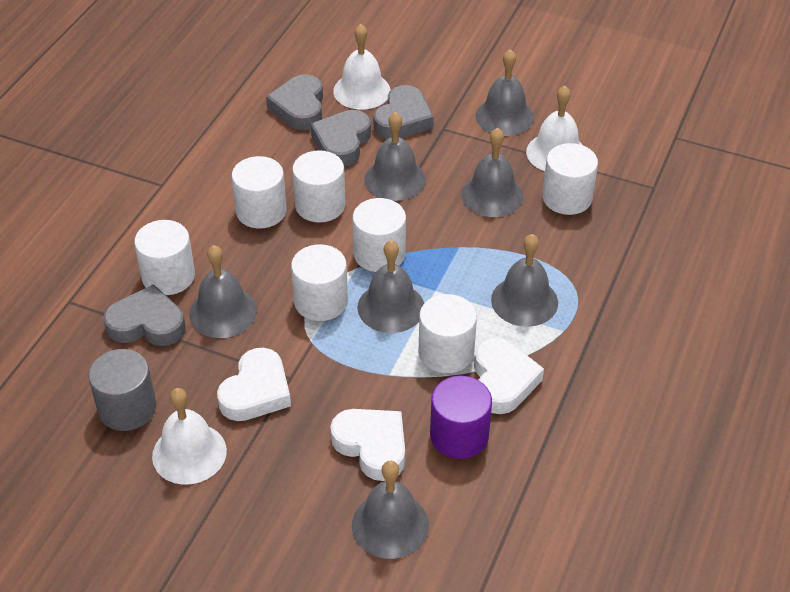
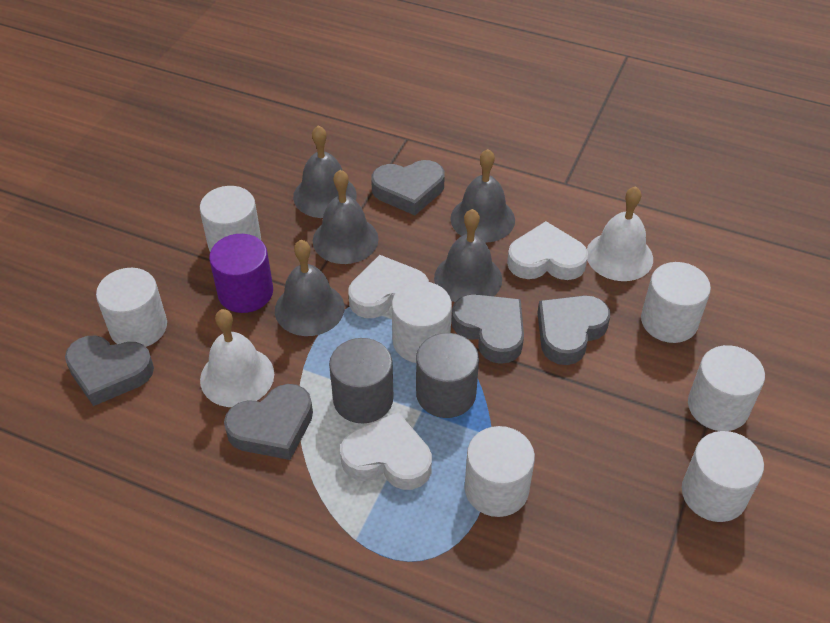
grey bell: [189,245,257,338] [352,461,429,559] [357,240,424,333] [364,112,426,201] [461,128,523,217] [475,49,534,136] [491,234,558,327] = 7 -> [275,240,344,336] [293,125,357,218] [313,170,379,264] [434,209,502,302] [450,149,515,243] = 5
grey cylinder: [88,349,156,431] = 1 -> [329,338,394,423] [416,333,479,418] = 2
grey heart: [104,284,185,346] [266,74,323,130] [311,110,371,166] [374,85,434,139] = 4 -> [65,336,154,406] [224,384,313,460] [371,160,445,215] [451,294,524,364] [537,295,610,365] = 5
white bell: [152,388,227,485] [333,24,391,110] [526,86,582,171] = 3 -> [200,309,274,407] [587,186,653,281] = 2

